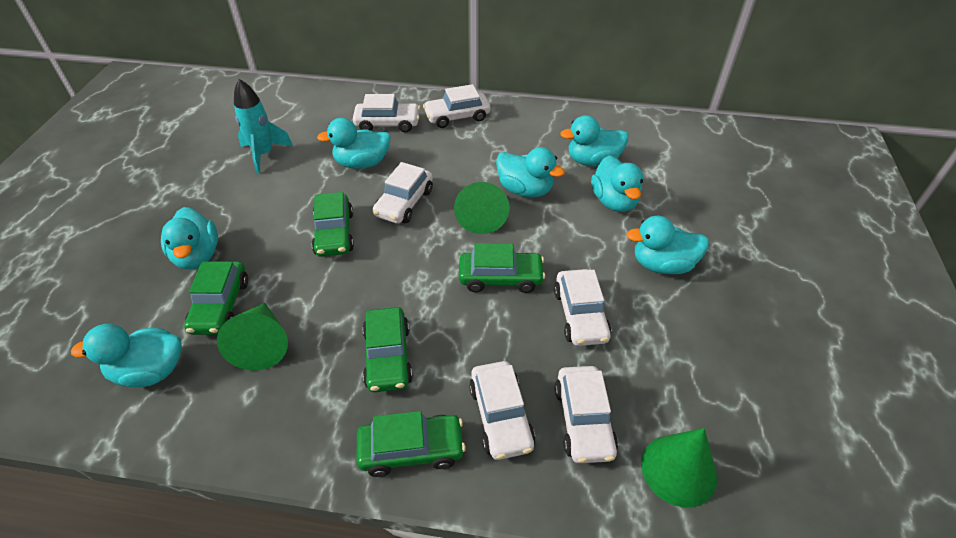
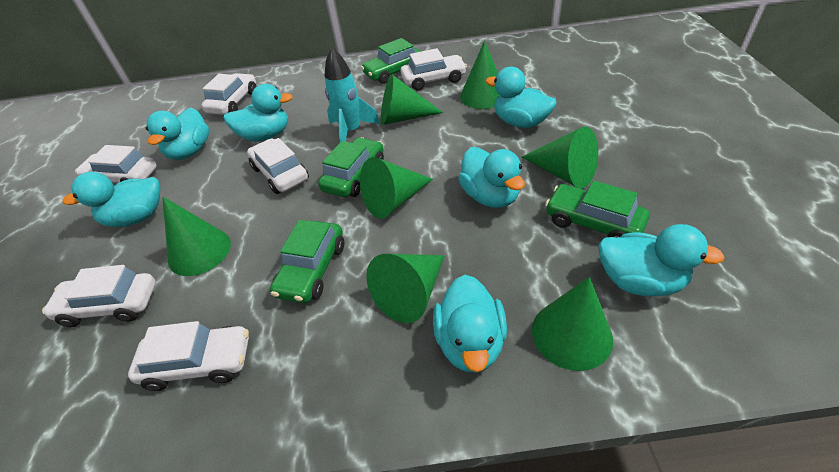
green car: [184,261,248,335] [312,192,354,257] [357,411,466,477] [363,307,413,392] [459,243,545,293] = 5 -> [270,220,344,303] [318,137,384,197] [361,38,421,84] [545,181,650,238] = 4
green cone: [217,303,288,370] [454,182,509,234] [641,428,717,508] = 3 -> [162,197,231,276] [360,157,433,219] [366,254,444,323] [381,74,443,125] [460,41,499,109] [522,127,598,189] [532,277,613,371] = 7

